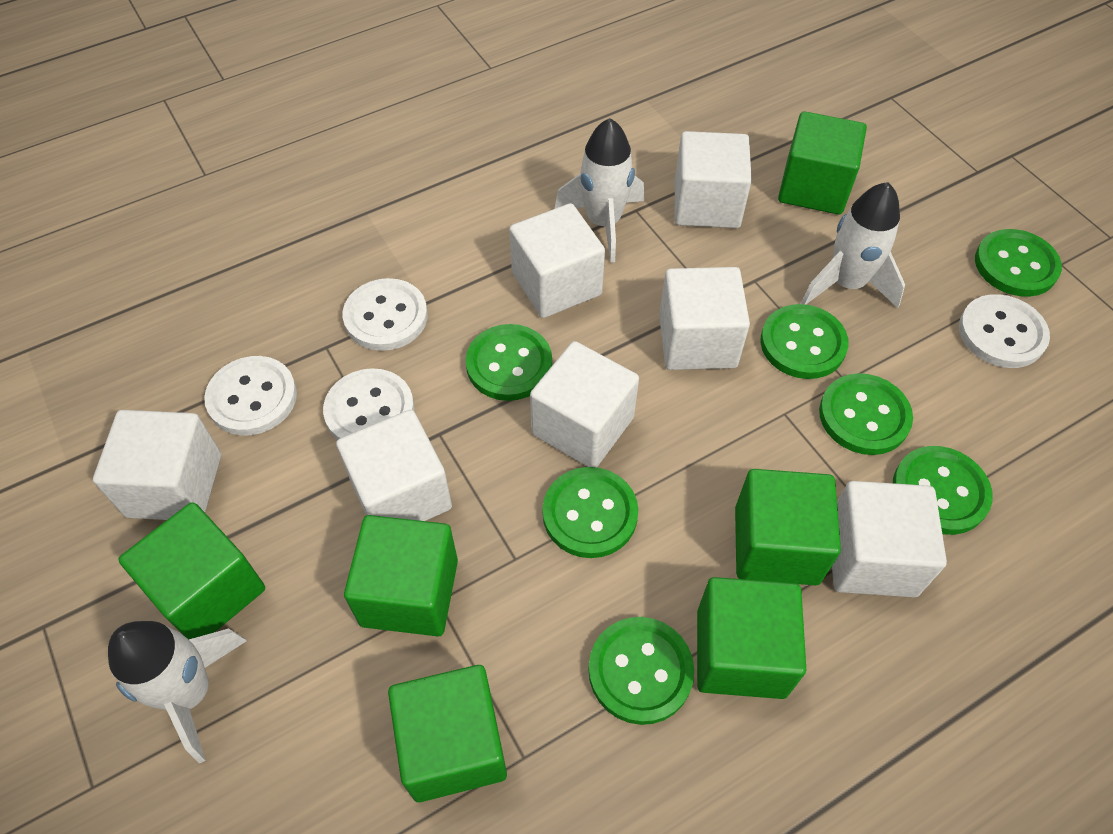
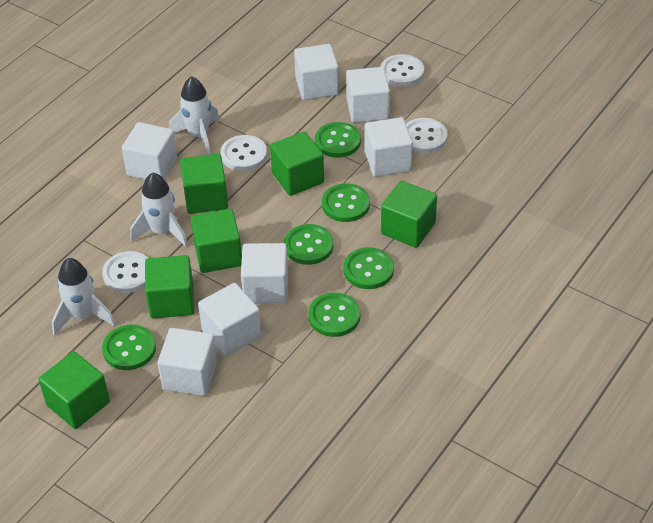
green button: [466,324,552,401] [543,467,638,558] [588,617,694,725] [760,304,848,379] [819,373,913,455] [893,446,993,535] [975,229,1062,297] = 7 -> [102,325,156,370] [284,224,334,265] [308,293,360,337] [315,122,361,158] [322,183,370,222] [343,247,394,289] = 6

